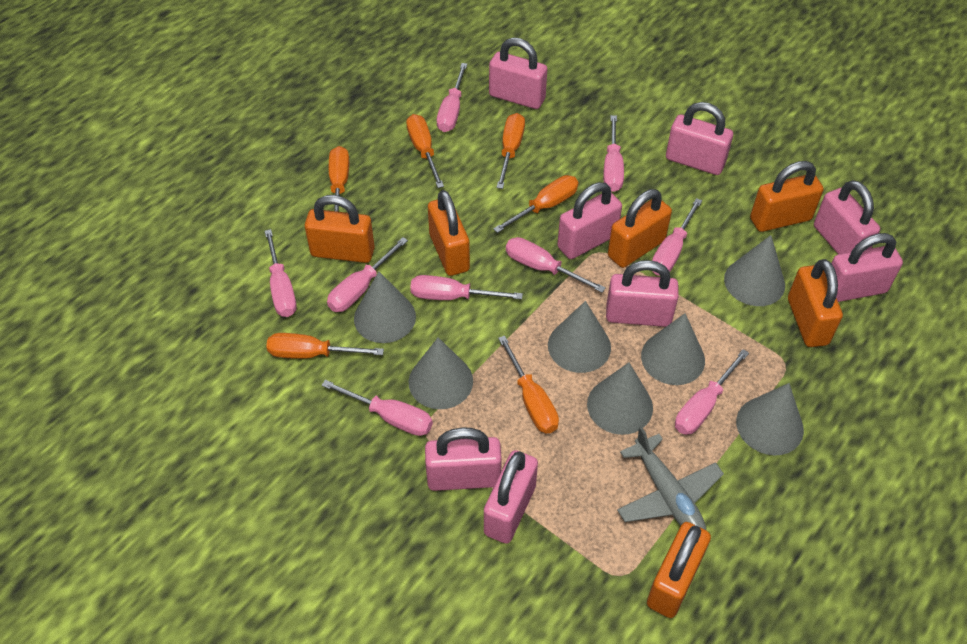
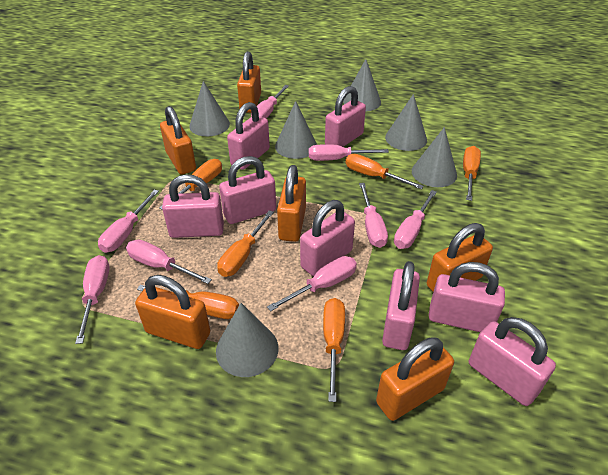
grey cone: [354,272,416,343] [408,337,473,409] [548,301,611,373] [587,363,653,435] [641,313,705,385] [724,235,785,306] [736,383,804,455] = 7 -> [189,81,230,136] [216,303,278,377] [275,101,317,159] [343,59,381,112] [385,94,427,151] [412,127,457,187] = 6
grey plane: [617,426,724,530] = 1 -> none = 0
pink screwdriver: [265,229,297,317] [322,380,433,436] [327,237,408,312] [410,275,523,300] [437,63,467,132] [506,237,606,293] [603,115,624,192] [652,198,702,276] [675,349,749,435] = 9 -> [75,255,110,344] [98,190,159,253] [126,240,212,284] [251,85,289,119] [267,256,357,311] [309,144,389,161] [359,183,388,248] [394,190,437,249] = 8

